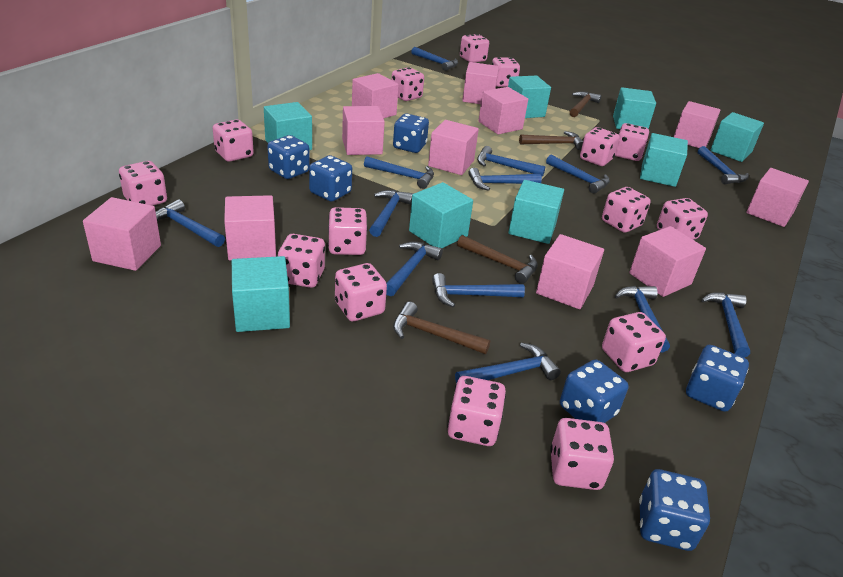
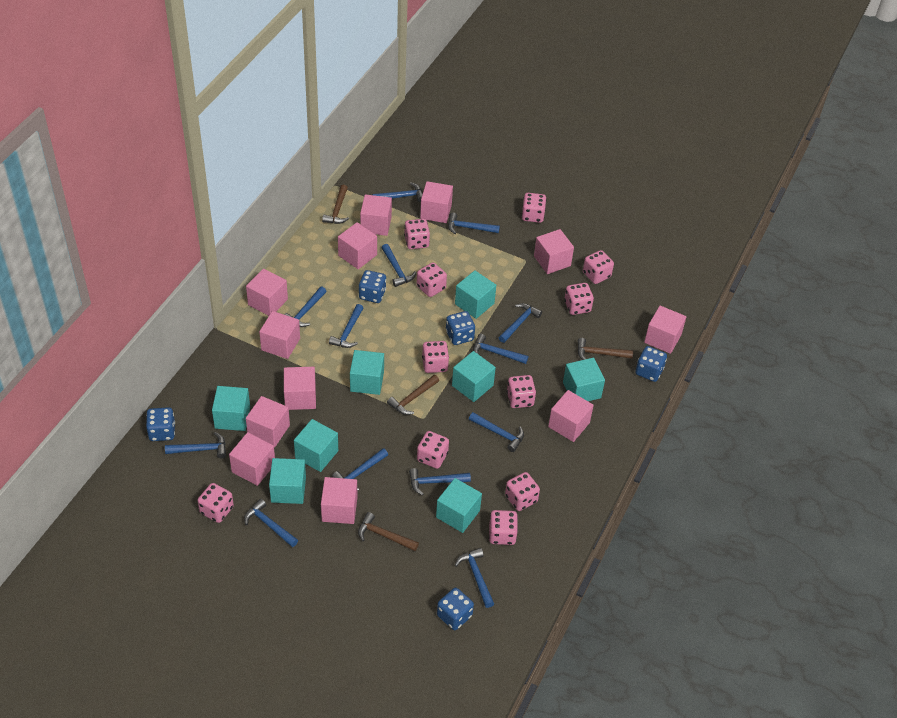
blue dice: [267,135,310,179] [309,155,352,202] [393,114,429,153] [560,359,628,423] [639,469,710,551] [686,345,749,412] = 6 -> [146,407,175,441] [359,270,386,303] [437,588,474,630] [446,311,475,345] [635,346,667,382] = 5
pink cube: [83,197,161,271] [224,195,276,260] [342,106,385,155] [352,73,399,118] [428,120,479,175] [462,62,499,104] [478,87,528,134] [536,234,604,309] [629,226,706,297] [674,101,721,148] [746,168,809,227] = 11 -> [229,432,275,486] [246,268,288,316] [246,396,290,447] [259,311,300,359] [284,367,316,410] [321,477,357,524] [338,222,377,269] [360,194,392,236] [420,181,453,223] [534,229,574,274] [548,390,594,442] [644,306,686,354] = 12
pink dice: [119,161,167,206] [213,119,254,162] [278,234,325,288] [328,207,368,255] [335,263,387,321] [391,67,424,101] [447,376,506,446] [460,34,489,62] [492,57,520,87] [550,418,614,490] [580,127,619,166] [602,187,650,233] [602,312,666,372] [615,123,649,161] [657,198,708,240] = 15 -> [197,483,234,523] [404,219,430,249] [417,262,447,297] [417,431,449,469] [422,341,449,373] [489,510,518,545] [505,472,540,511] [507,375,536,408] [522,193,546,223] [564,283,594,315] [583,250,614,284] = 11

